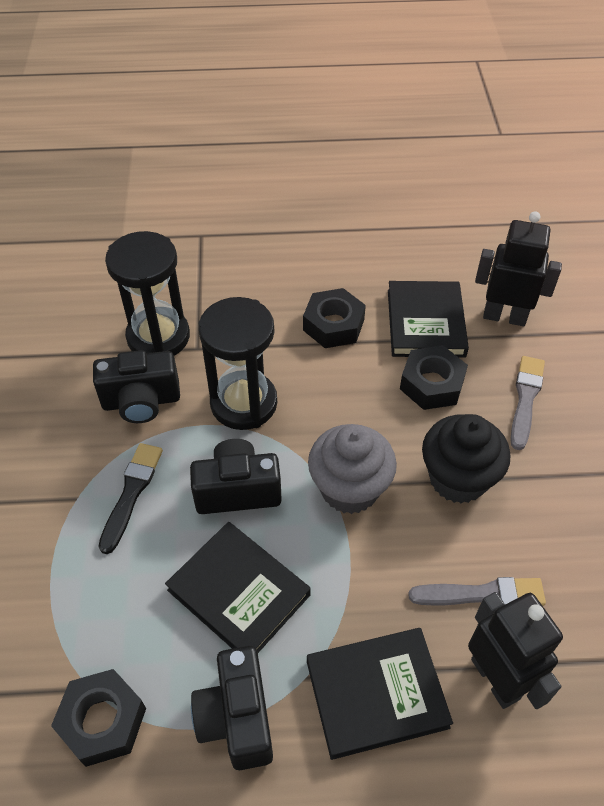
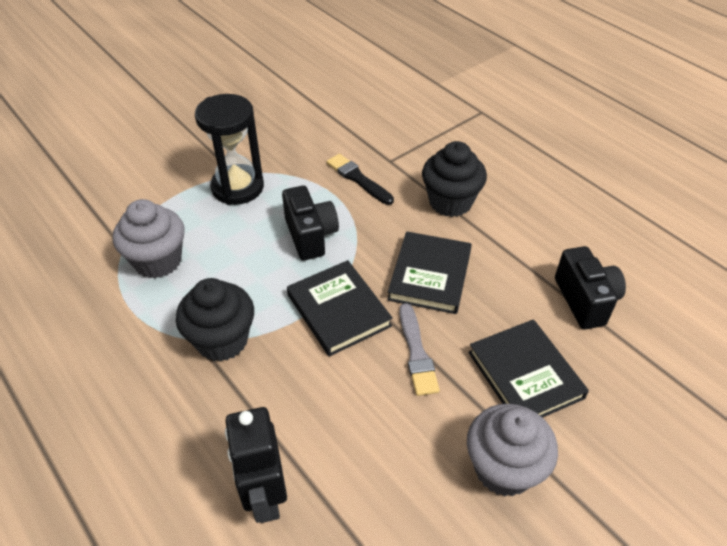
black camera: [93,350,180,423] [190,439,282,514] [191,646,273,770] = 3 -> [282,186,339,261] [555,246,626,329] = 2
black cupcake: [422,414,510,504] = 1 -> [176,278,254,362] [422,141,487,217] = 2
black hourglass: [105,231,190,356] [198,297,277,430] = 2 -> [195,94,264,205] = 1
black nut: [51,669,146,767] [303,288,366,348] [400,345,468,410] = 3 -> none = 0
black robot: [468,592,563,709] [475,211,562,326] = 2 -> [225,407,287,523] = 1
grey brush: [408,577,546,606] [510,356,545,450] = 2 -> [399,303,440,396] = 1
grey cupcake: [308,424,397,514] = 1 -> [113,199,184,279] [467,404,558,497] = 2

